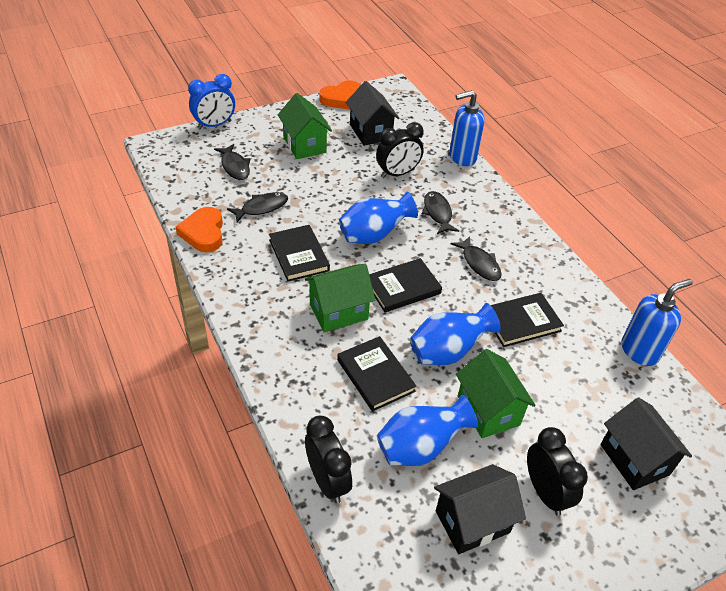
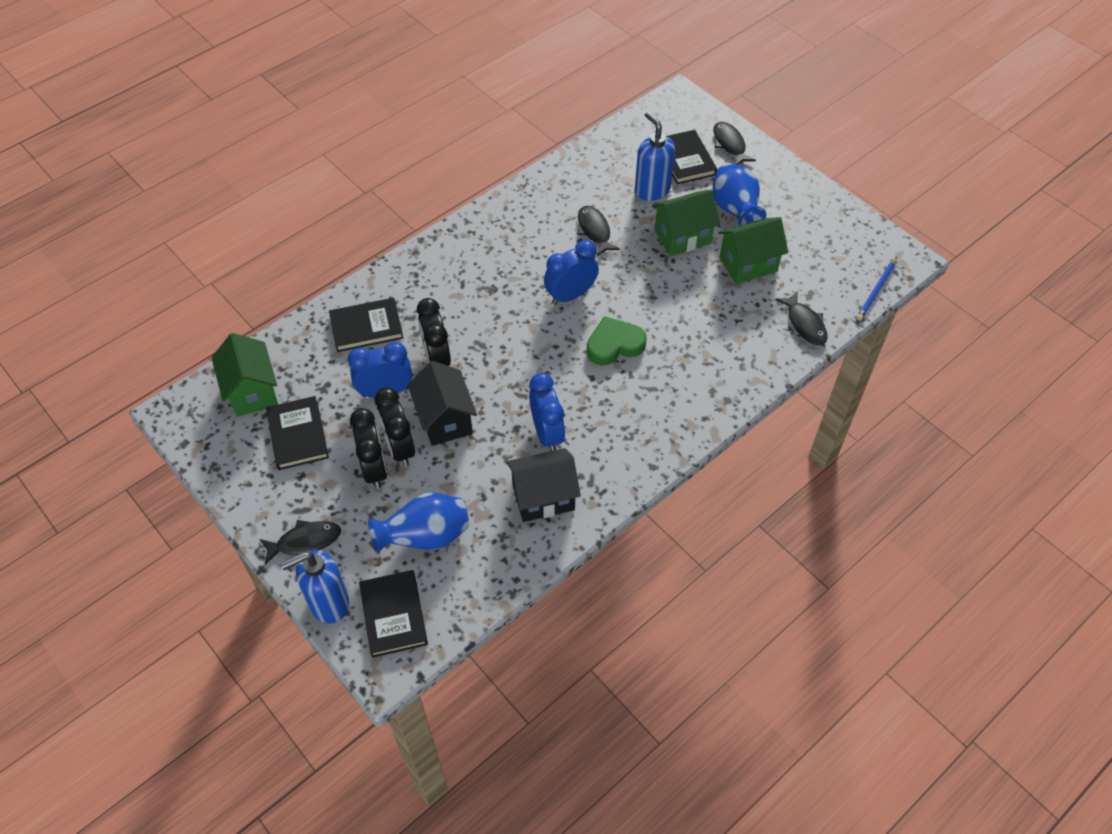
black house: [346,81,399,146] [434,464,526,554] [600,397,692,490] = 3 -> [408,361,477,446] [506,448,581,522] = 2
blue clock: [188,74,235,129] = 1 -> [348,342,412,398] [529,373,565,451] [544,240,599,305] = 3
blue pencil: none = 0 -> [856,257,897,321] = 1
blue vase: [339,191,418,244] [377,395,478,466] [410,303,501,365] = 3 -> [368,492,469,553] [712,163,766,226] = 2
green heart: none = 0 -> [587,316,647,366] = 1
orange heart: [175,207,223,252] [320,80,361,110] = 2 -> none = 0

